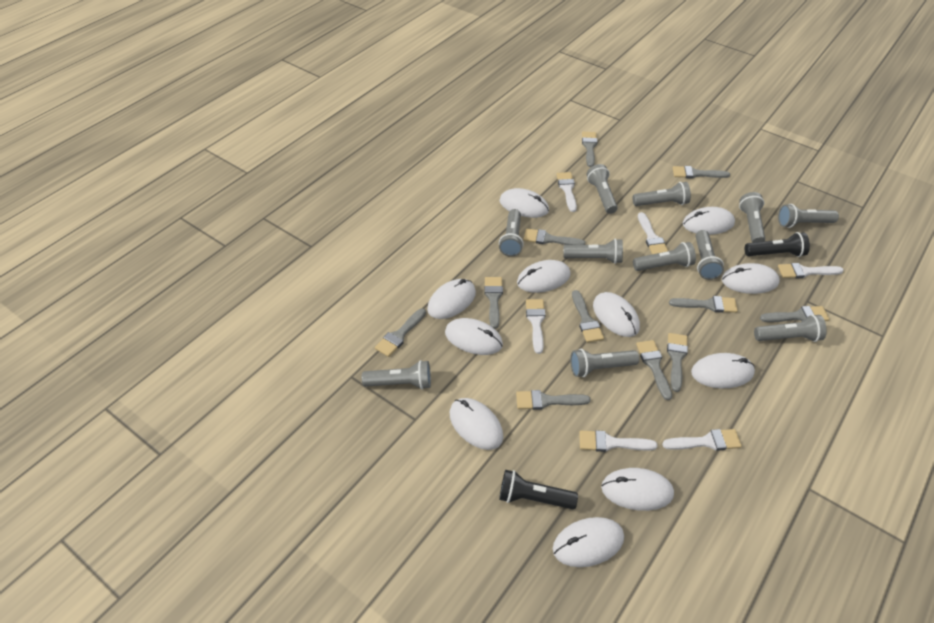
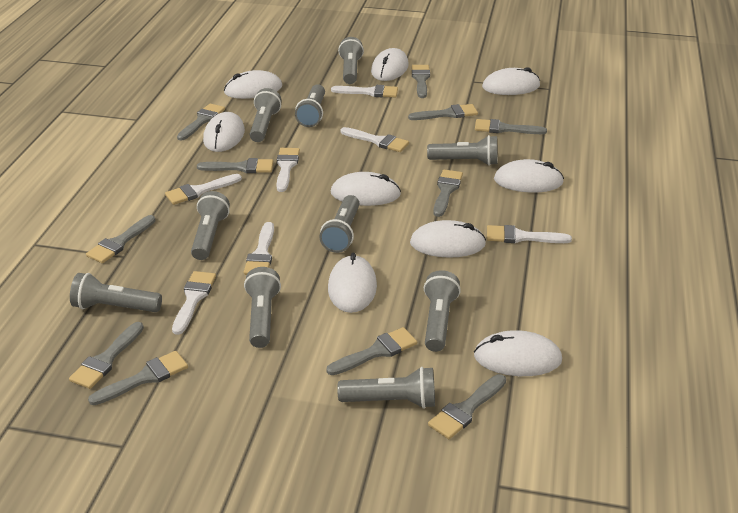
black flashlight: [499,470,578,509] [745,232,810,257] = 2 -> none = 0
grey flashlight: [362,360,431,390] [499,209,524,257] [563,239,623,264] [570,349,639,377] [587,164,618,214] [633,182,691,206] [633,242,696,271] [696,230,724,280] [739,192,765,243] [754,314,827,342] [778,204,839,228] = 11 -> [70,273,162,312] [191,191,230,260] [244,267,281,348] [250,88,281,142] [295,84,325,127] [319,195,359,253] [337,367,435,409] [338,37,364,84] [424,270,461,352] [427,135,497,166] = 10
white brush: [526,299,545,354] [556,172,577,212] [579,430,657,452] [638,212,668,254] [662,429,742,451] [778,263,844,278] = 6 -> [165,174,242,205] [172,271,216,335] [244,222,274,275] [276,148,300,192] [331,85,398,97] [340,127,409,152] [487,225,572,243] = 7
white mouse: [427,279,476,319] [445,318,503,355] [450,398,503,450] [500,188,549,218] [517,260,571,293] [553,517,624,567] [593,292,640,337] [601,468,674,511] [683,207,735,235] [691,353,755,388] [722,263,780,294] = 11 -> [203,112,245,152] [224,70,282,99] [328,253,377,313] [331,172,401,206] [371,48,409,81] [410,220,486,258] [474,330,562,376] [482,67,540,95] [494,159,564,193] = 9

